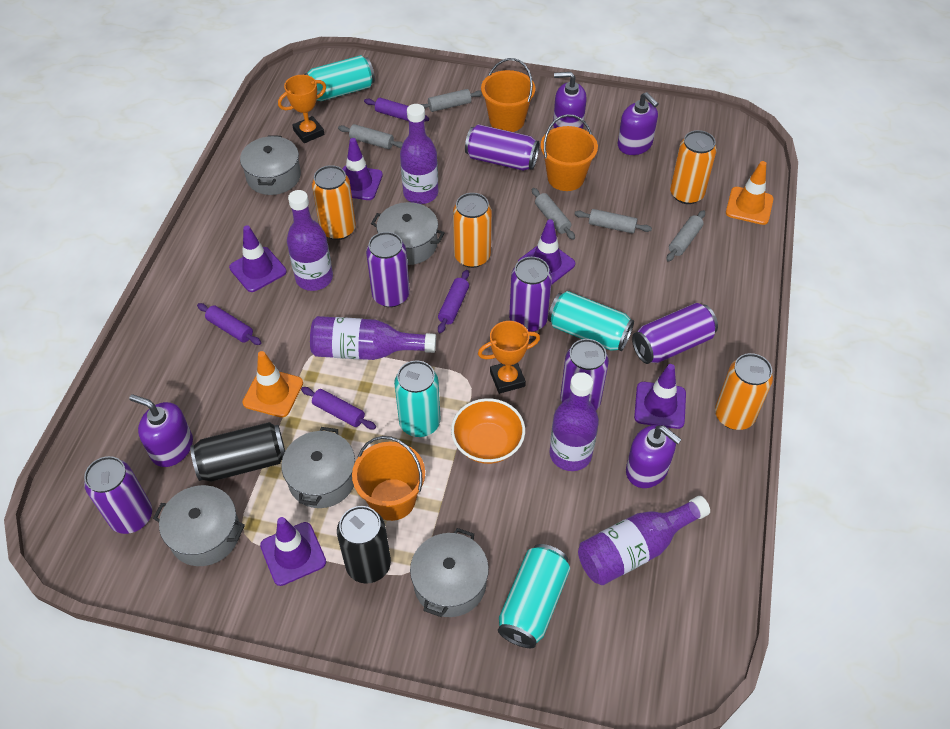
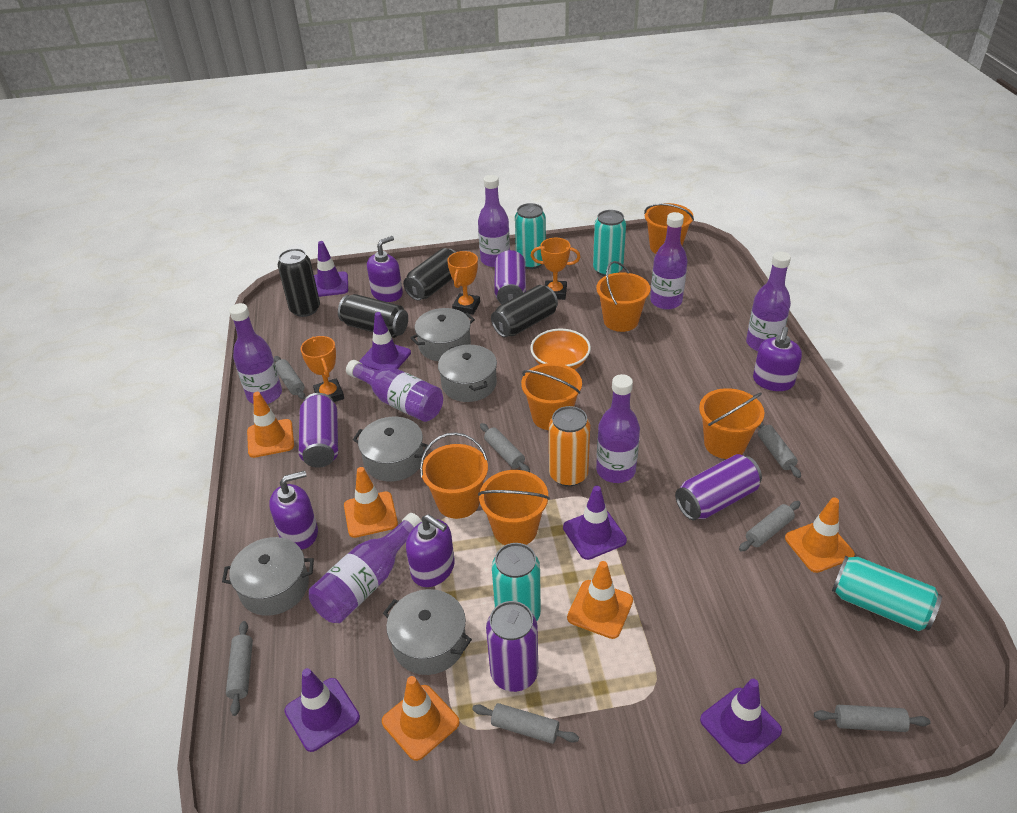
black can: [190,422,285,482] [337,506,391,583] = 2 -> [278,248,320,317] [338,294,408,338] [403,248,456,301] [491,285,558,337] = 4
grey rolling pin: [338,124,403,149] [420,89,482,112] [532,188,575,240] [574,209,652,234] [666,210,705,262] = 5 -> [226,621,253,716] [274,356,305,399] [472,703,579,744] [480,423,530,472] [739,501,801,551] [758,422,801,478] [814,705,931,732] = 7
orange bucket: [352,436,425,521] [481,58,535,132] [541,114,598,191] = 3 -> [420,432,488,519] [478,470,550,545] [521,363,582,430] [596,261,650,332] [644,203,694,254] [699,388,764,459] = 6
orange can: [312,165,356,240] [453,193,492,268] [670,130,717,204] [715,353,773,430] = 4 -> [549,406,590,487] = 1
orange traffic cone: [243,351,303,418] [726,161,774,225] = 2 -> [247,392,294,458] [344,467,398,538] [382,676,460,761] [567,561,633,639] [785,497,855,573] = 5
orange trophy: [278,75,326,143] [478,321,540,394] = 2 -> [301,336,344,402] [447,251,480,315] [530,238,580,300] = 3
purple bottle: [287,190,333,291] [310,316,436,360] [400,104,438,204] [549,372,599,471] [578,496,710,585] = 5 -> [229,303,282,404] [309,513,422,623] [346,360,443,422] [478,175,510,267] [596,374,640,483] [650,212,688,310] [746,251,791,351] = 7
purple can: [84,456,152,534] [366,232,410,307] [465,124,539,171] [509,257,552,332] [560,339,609,410] [632,303,718,364] = 6 -> [299,393,338,468] [486,601,538,692] [494,250,526,305] [675,454,762,521] = 4
purple rolling pin: [197,303,261,345] [301,387,376,430] [364,98,429,122] [438,270,469,333] = 4 -> none = 0

